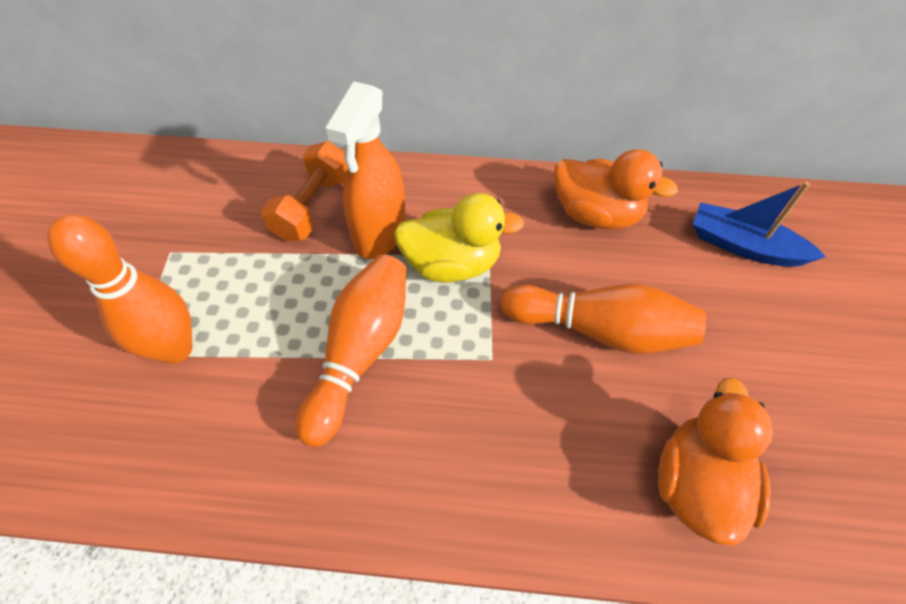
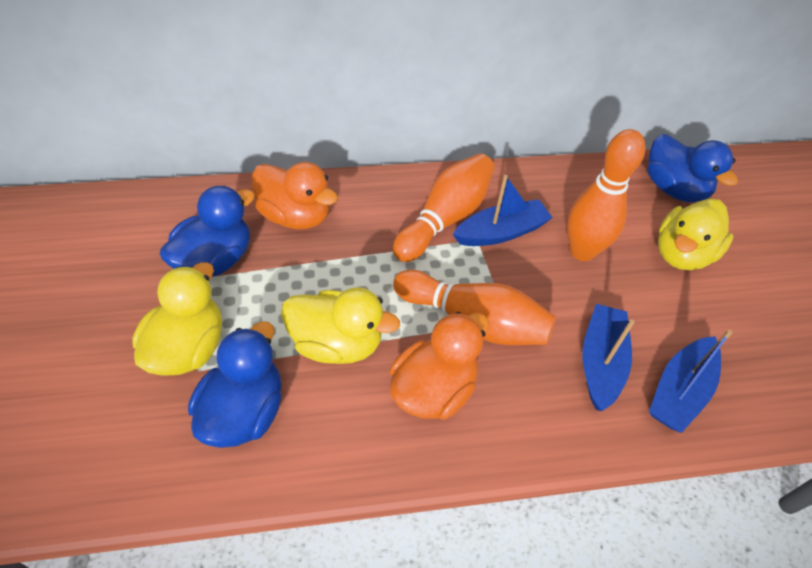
blue boat: [693,182,826,267] = 1 -> [453,175,553,246] [582,304,635,411] [649,330,733,433] = 3
blue duck: none = 0 -> [160,186,255,277] [188,321,282,448] [648,134,738,203] = 3
orange dumbbell: [261,141,348,242] = 1 -> none = 0
orange spray bottle: [324,81,406,259] = 1 -> none = 0
yellow duck: [394,193,524,283] = 1 -> [132,262,222,375] [281,287,400,364] [658,198,733,270] = 3

